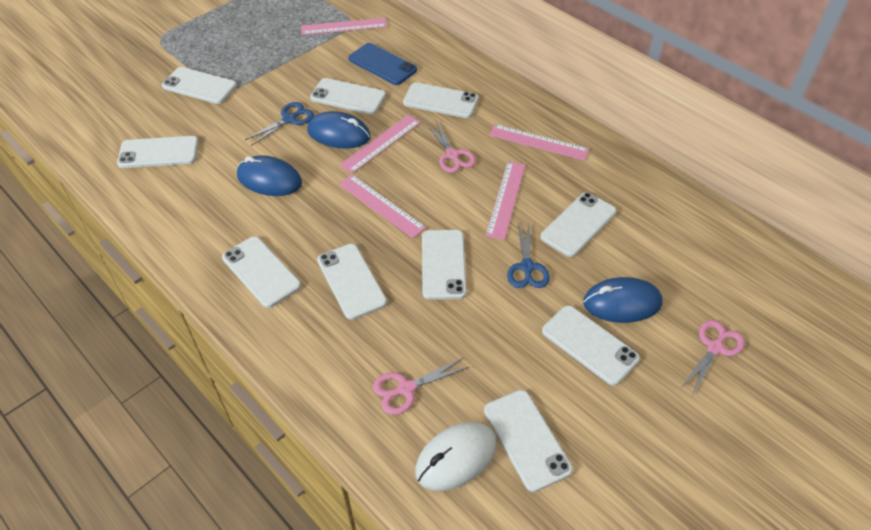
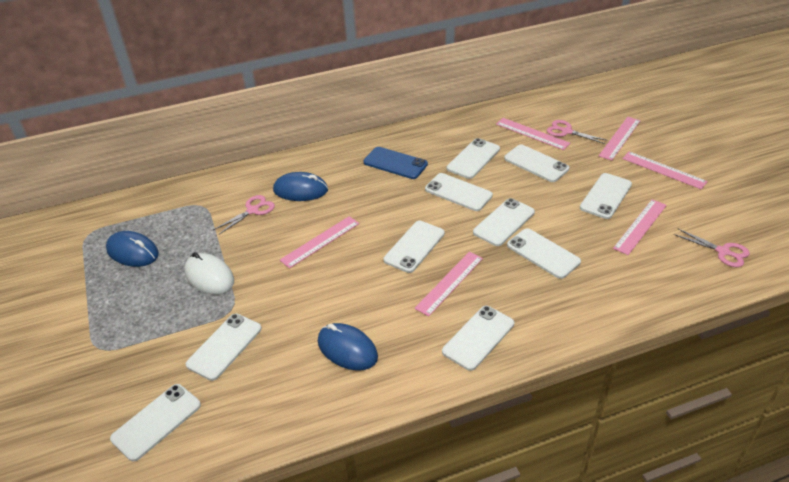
blue scissors: [245,102,314,146] [507,223,550,288] = 2 -> none = 0
pink ruler: [301,18,388,35] [339,174,426,238] [340,115,421,174] [485,161,525,240] [489,124,589,161] = 5 -> [280,216,359,268] [414,252,483,316] [496,118,570,150] [599,117,641,161] [613,199,667,255] [622,151,708,189] = 6

